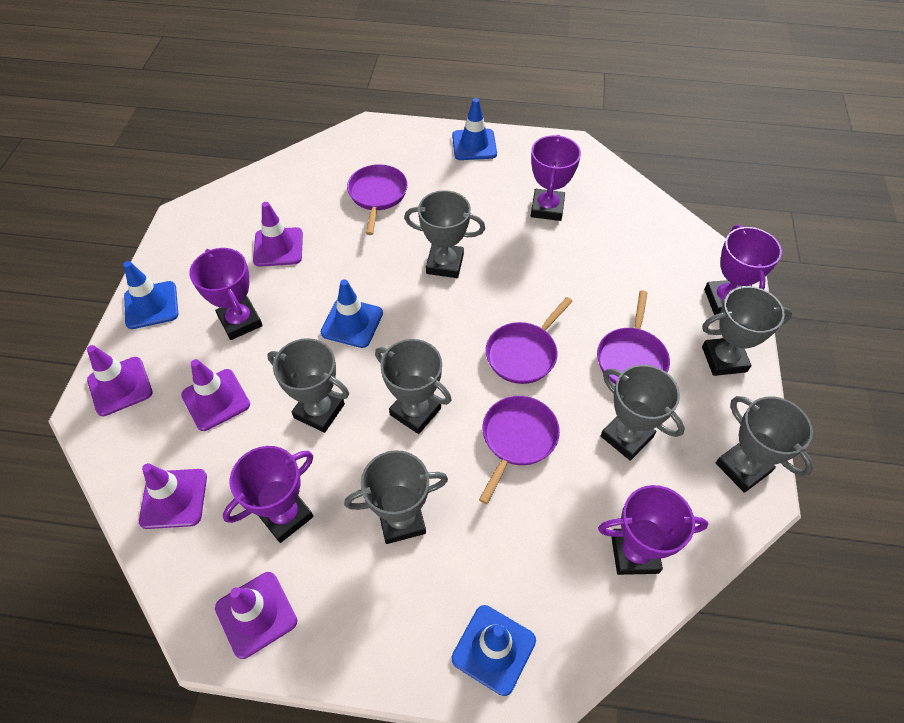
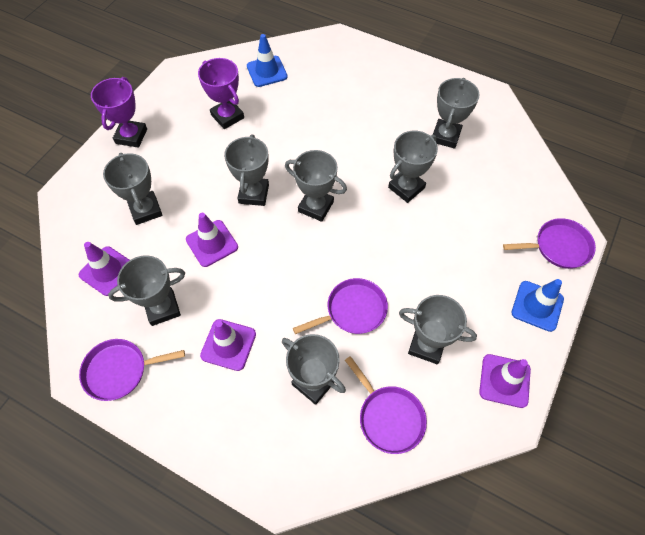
blue traffic cone: [123,261,178,329] [321,279,383,348] [452,98,497,160] [452,605,536,696] = 4 -> [247,34,288,87] [512,279,564,332] = 2
grey trophy: [267,338,349,433] [344,450,448,544] [375,339,452,434] [404,190,485,278] [601,365,685,461] [702,286,792,376] [716,396,813,493] = 7 -> [103,153,163,225] [108,255,185,326] [224,135,269,206] [282,334,346,405] [285,150,347,222] [388,131,438,203] [399,295,477,364] [433,78,480,149] = 8
purple traffic cone: [87,345,153,416] [139,463,207,529] [181,359,250,431] [215,572,297,659] [253,202,303,267] = 5 -> [79,242,130,296] [186,213,238,267] [200,319,256,371] [479,354,531,408] = 4
purple trophy: [189,248,263,340] [223,446,314,543] [531,135,581,221] [598,485,708,575] [704,225,782,315] = 5 -> [91,77,147,148] [198,58,244,129] = 2

